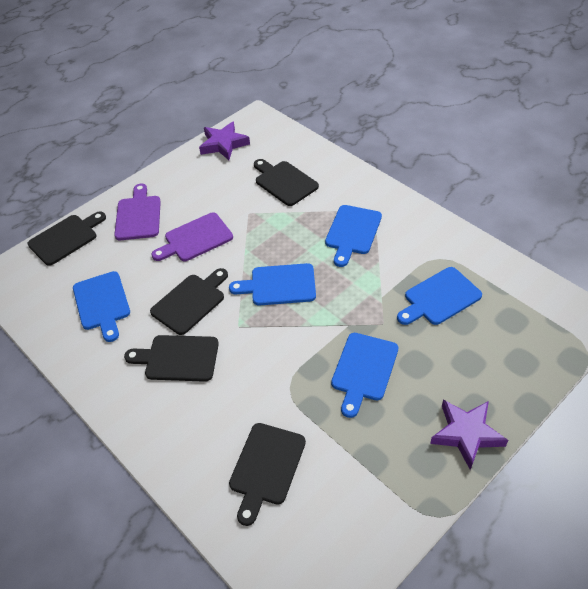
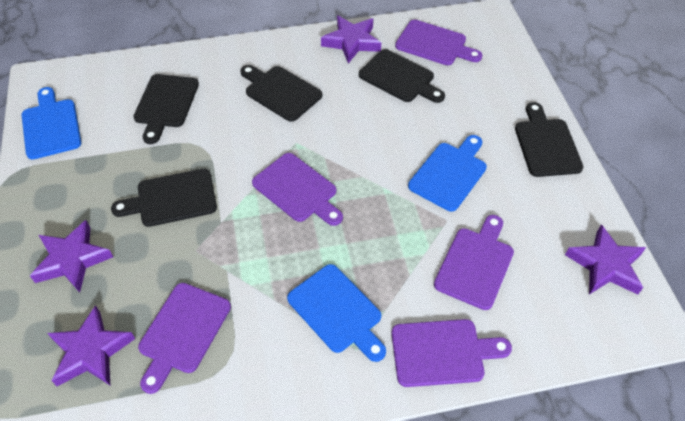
blue cutting board: [73,271,130,342] [229,263,316,306] [325,205,382,267] [331,333,398,418] [397,267,482,325] = 5 -> [22,87,81,159] [287,264,386,362] [408,135,487,212] = 3
purple cutting board: [114,184,161,240] [151,213,233,261] = 2 -> [138,283,231,394] [252,153,343,226] [392,319,512,387] [395,20,482,65] [434,215,514,310] = 5
purple star: [199,121,250,160] [430,400,508,470] = 2 -> [30,220,113,292] [47,305,135,386] [321,16,381,63] [565,224,646,295] = 4

